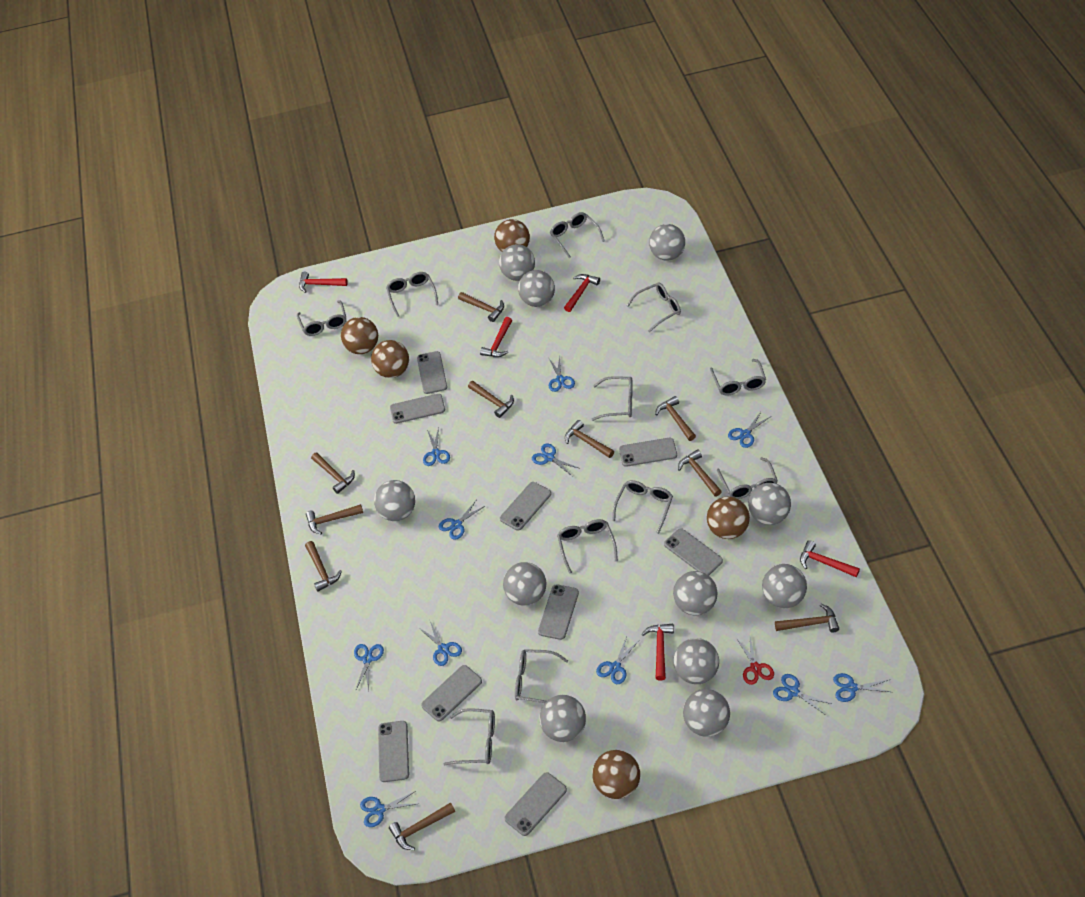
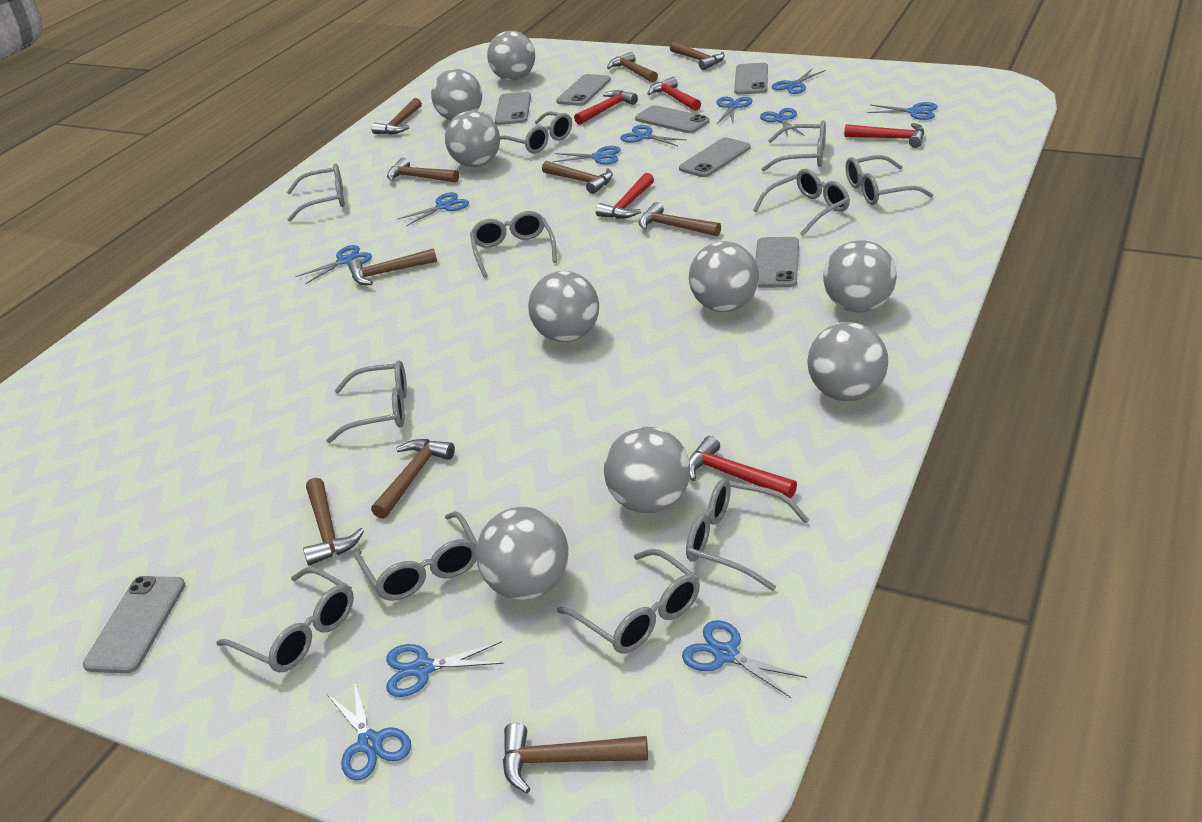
brown ball: [341,317,378,354] [371,340,409,378] [494,219,530,252] [592,750,640,799] [707,497,750,539] = 5 -> none = 0
grey ball: [374,480,415,521] [499,244,535,281] [503,562,546,606] [518,270,555,307] [539,695,586,742] [649,224,685,260] [673,571,718,615] [673,638,719,684] [683,689,730,737] [748,483,791,525] [762,564,807,608] = 11 -> [431,69,482,120] [445,111,500,167] [476,507,569,600] [487,31,535,81] [528,271,599,342] [604,427,691,514] [689,241,759,312] [807,322,888,401] [823,240,897,312] = 9
grey phone: [378,721,409,782] [390,394,445,424] [417,351,447,394] [421,665,482,722] [500,482,551,531] [505,772,567,836] [538,584,579,640] [619,438,677,467] [664,528,723,575] = 9 -> [83,576,185,674] [495,92,531,125] [556,74,611,106] [635,105,710,133] [679,138,750,177] [734,63,768,94] [755,237,799,288] = 7
red scissors: [737,637,774,685] = 1 -> none = 0

